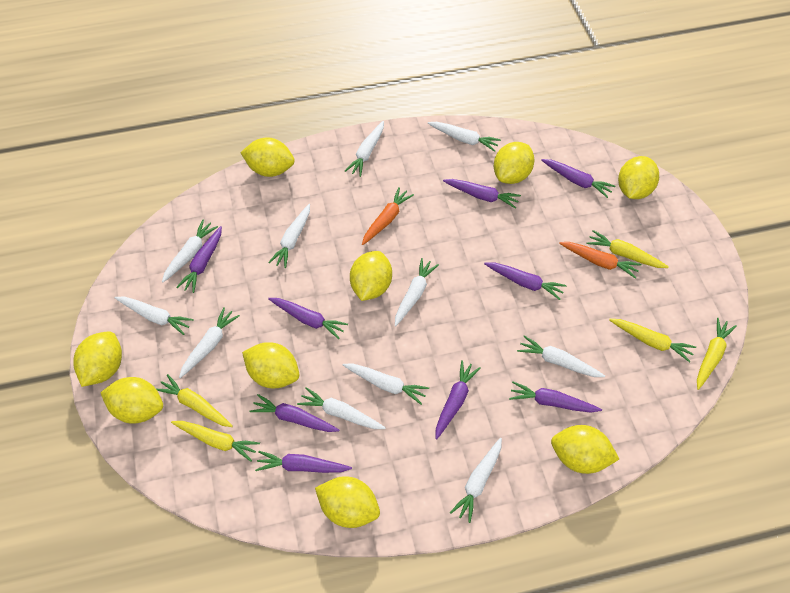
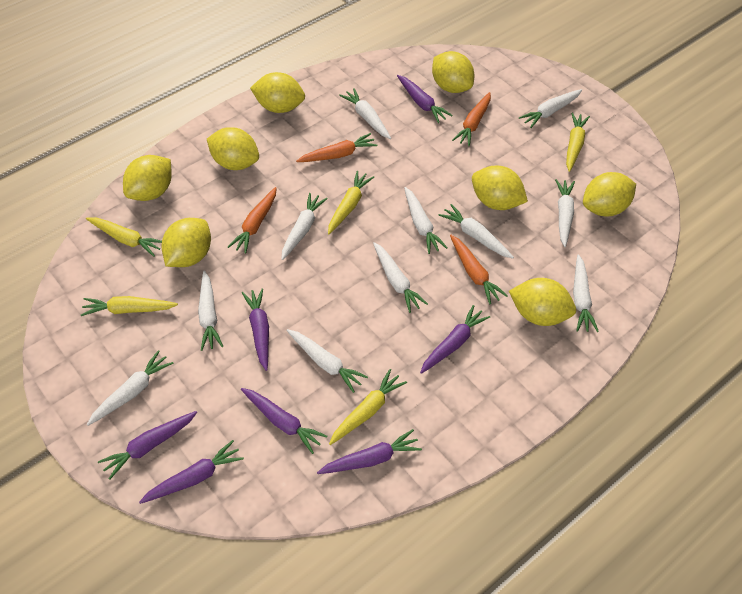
orange carrot: [362,187,414,245] [559,242,642,279] = 2 -> [228,187,277,254] [296,133,377,162] [450,235,508,305] [452,92,491,146] = 4
purple carrot: [176,226,222,293] [249,394,340,432] [255,451,352,473] [268,298,348,339] [435,360,481,440] [443,179,521,209] [484,262,567,300] [509,381,602,413] [541,159,615,198] = 9 -> [98,411,197,480] [139,440,244,504] [241,388,327,454] [242,288,269,371] [317,429,422,474] [397,75,452,123] [420,305,490,374] = 7
yellow lemon: [73,331,122,387] [100,377,163,424] [240,137,295,177] [242,342,300,389] [315,476,380,528] [350,251,392,301] [494,142,535,184] [551,425,619,474] [618,156,659,199] = 9 -> [123,155,172,201] [162,218,211,267] [207,127,259,170] [250,72,305,113] [432,51,474,93] [472,166,528,210] [509,278,576,326] [583,172,636,216] = 8

